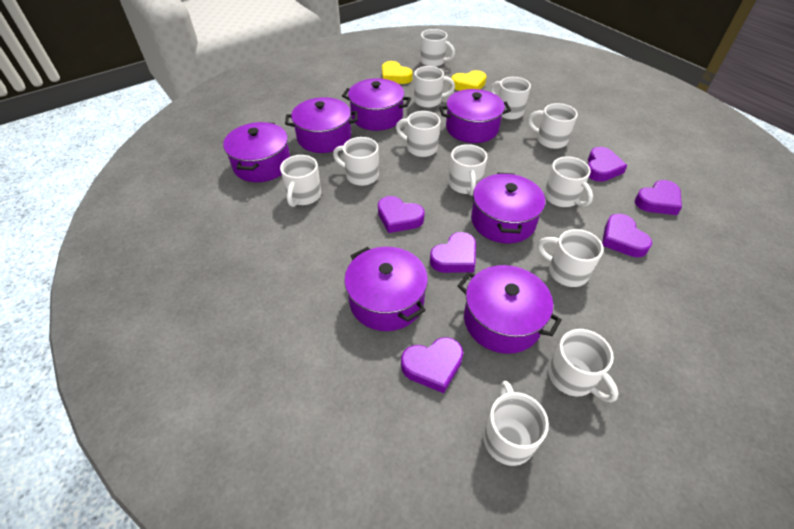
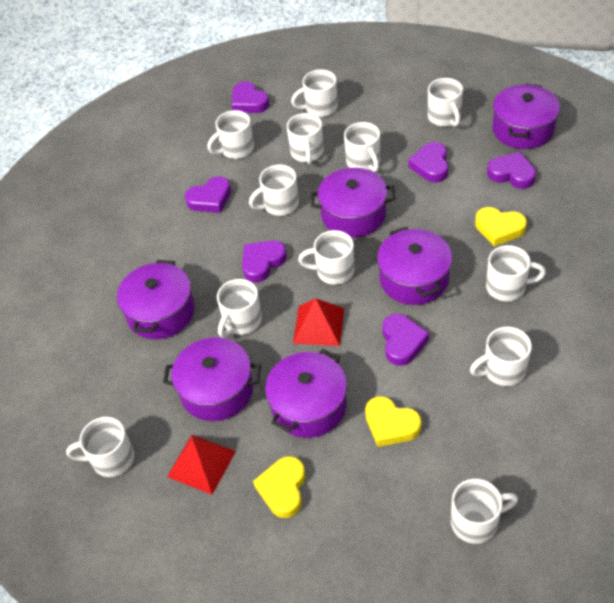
purple pot: [223,122,290,182] [285,97,358,153] [342,78,411,131] [344,247,428,331] [439,89,511,143] [458,265,562,354] [471,172,545,243] = 7 -> [117,260,195,339] [163,337,261,421] [265,349,347,438] [310,168,396,238] [377,227,452,305] [492,83,560,149] = 6
red pyramid: none = 0 -> [167,435,236,495] [293,298,344,346] = 2
yellow heart: [382,61,413,84] [451,70,486,91] = 2 -> [253,456,306,518] [365,396,421,447] [475,207,527,247] = 3

